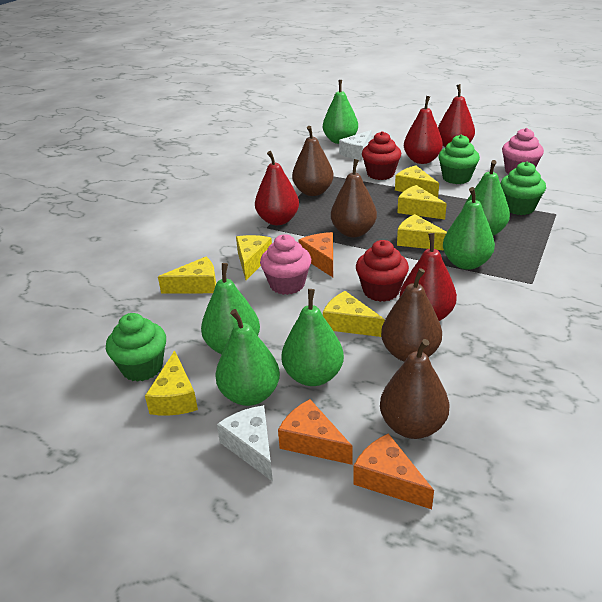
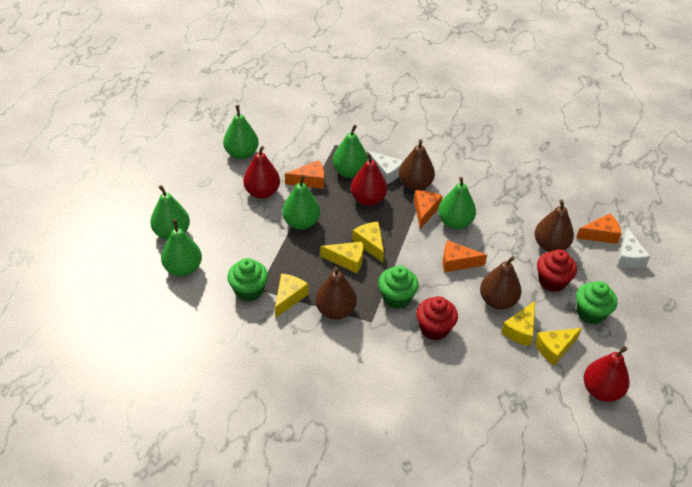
orange cheese: [278,399,353,465] [299,232,333,277] [353,434,434,509] = 3 -> [285,160,324,189] [414,190,442,229] [443,240,487,272] [576,214,622,244] = 4
pink cupcake: [260,234,311,295] [502,128,544,174] = 2 -> none = 0
red pear: [255,151,299,225] [399,233,457,321] [404,96,443,164] [438,84,475,147] = 4 -> [243,146,280,199] [351,153,387,206] [584,346,630,402] = 3
yellow cheese: [145,350,198,416] [158,257,216,294] [236,235,272,280] [323,291,385,337] [395,165,439,198] [397,185,447,219] [397,214,447,251] = 7 -> [275,273,309,318] [320,241,363,273] [352,222,384,262] [501,301,535,346] [535,328,582,366] = 5

